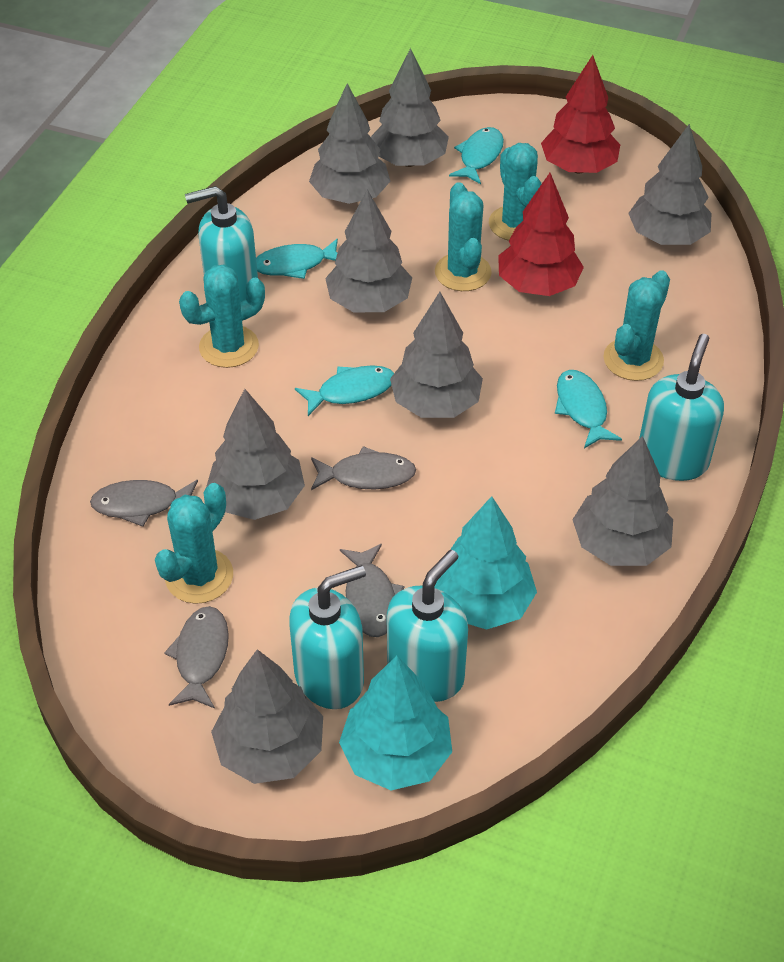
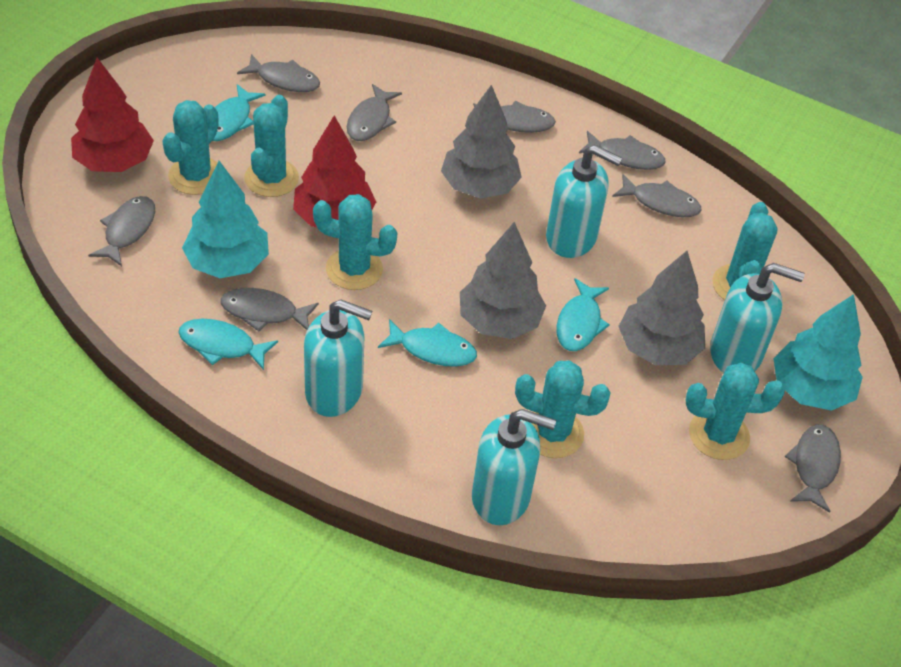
grey fish: [90,480,198,527] [164,606,229,709] [311,446,416,490] [340,544,404,637] = 4 -> [88,196,155,266] [221,288,319,331] [237,54,320,92] [347,84,402,141] [473,101,556,133] [579,131,666,170] [612,174,701,217] [785,425,841,513] = 8
grey tree: [206,389,305,520] [211,649,323,784] [309,83,391,204] [325,189,412,312] [371,48,449,167] [390,292,483,418] [572,436,673,566] [628,124,712,245] = 8 -> [441,85,522,198] [460,222,546,339] [618,251,705,365] = 3
turquoise cactus: [155,483,233,604] [179,265,265,368] [435,182,492,291] [489,143,542,241] [603,271,670,381] = 5 -> [162,100,219,195] [244,95,299,197] [313,194,397,290] [515,360,611,458] [686,363,785,460] [712,202,778,300] = 6

